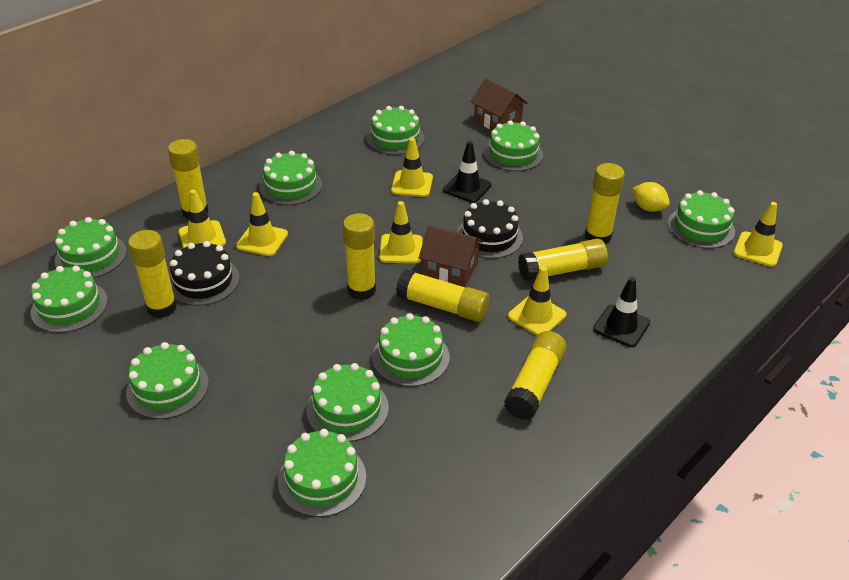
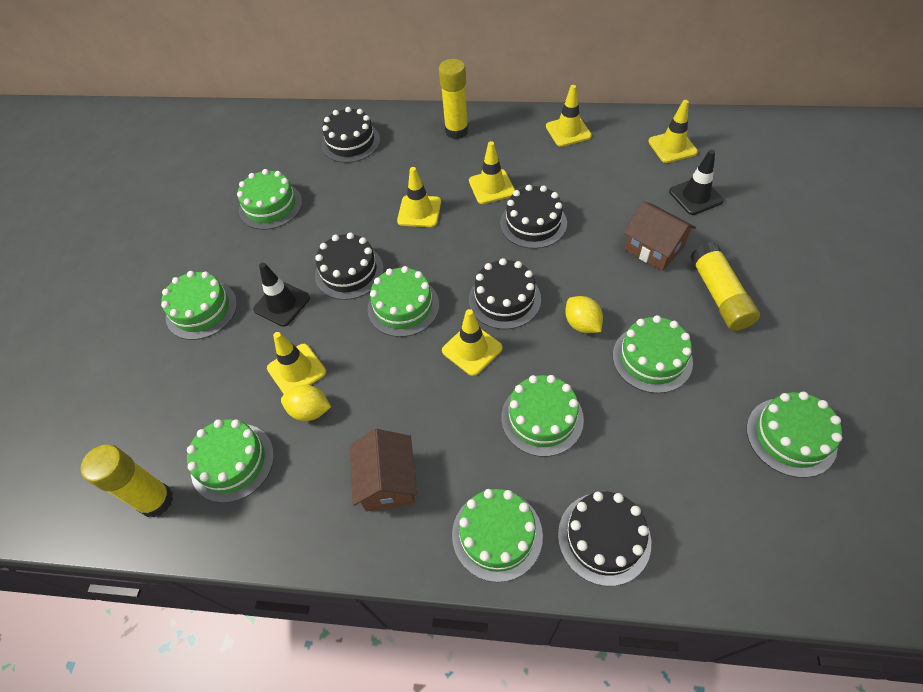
black cake: [169,241,240,306] [457,199,523,259] = 2 -> [315,233,384,300] [321,107,380,163] [469,258,541,329] [500,185,567,249] [558,491,651,586] = 5
green cake: [31,265,108,333] [55,217,127,278] [126,342,209,419] [259,151,322,205] [278,429,366,517] [306,363,389,442] [366,106,424,155] [372,313,450,387] [484,120,543,171] [668,190,735,249] = 10 -> [161,271,237,340] [187,419,274,503] [237,169,302,230] [368,266,439,337] [452,489,543,582] [501,375,584,457] [613,315,693,393] [746,392,842,478] = 8
yellow glue stick: [128,230,177,318] [168,139,209,219] [343,213,376,300] [396,269,489,322] [504,331,567,420] [518,238,608,281] [585,163,625,245] = 7 -> [81,445,173,517] [439,59,469,139] [690,242,760,331] = 3
yellow lemon: [632,182,670,212] = 1 -> [281,385,331,421] [565,296,603,333] = 2

